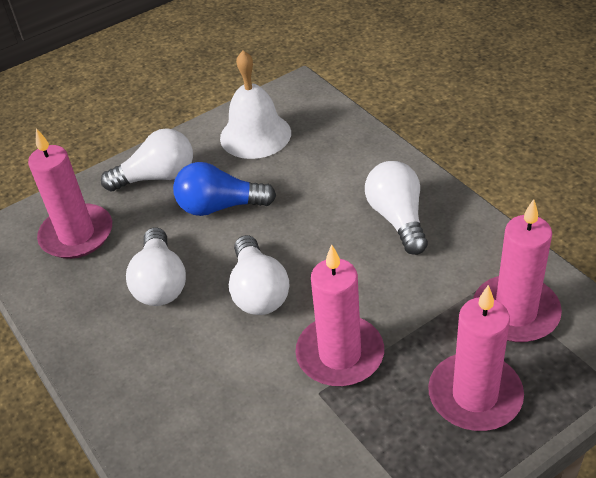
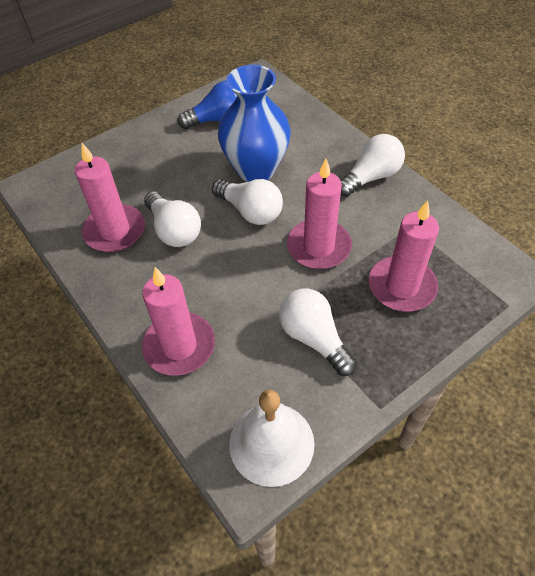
blue vase: none = 0 -> [218,65,291,182] = 1

